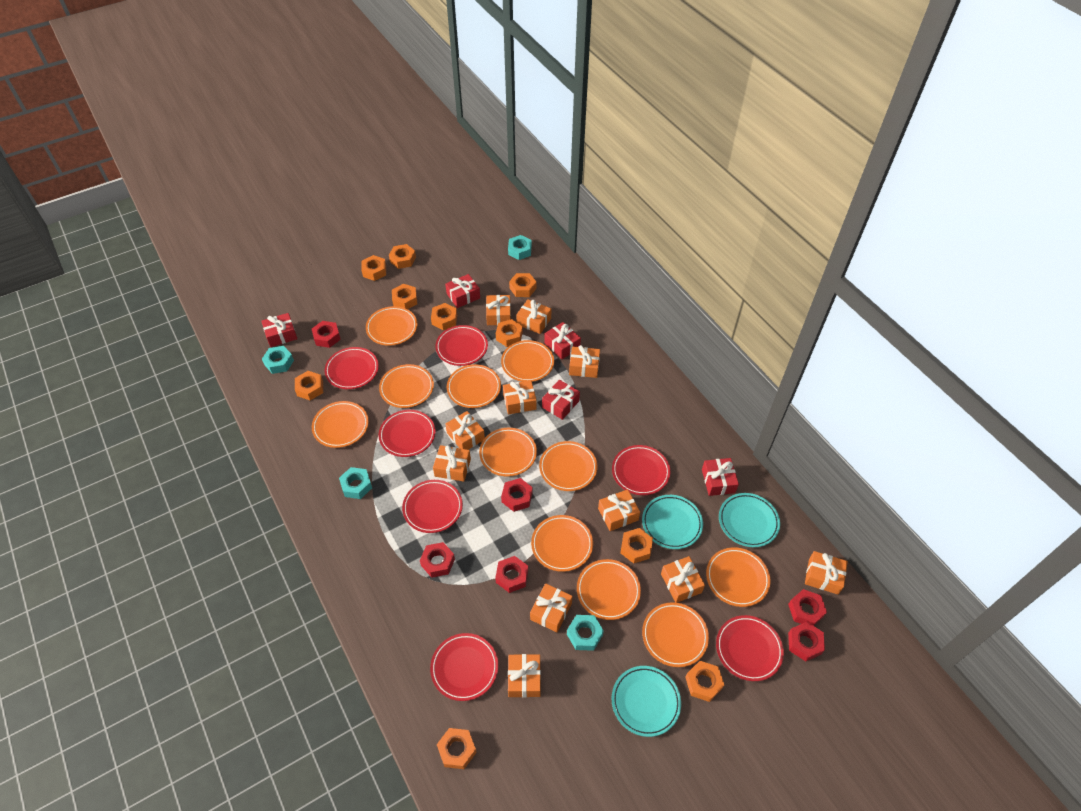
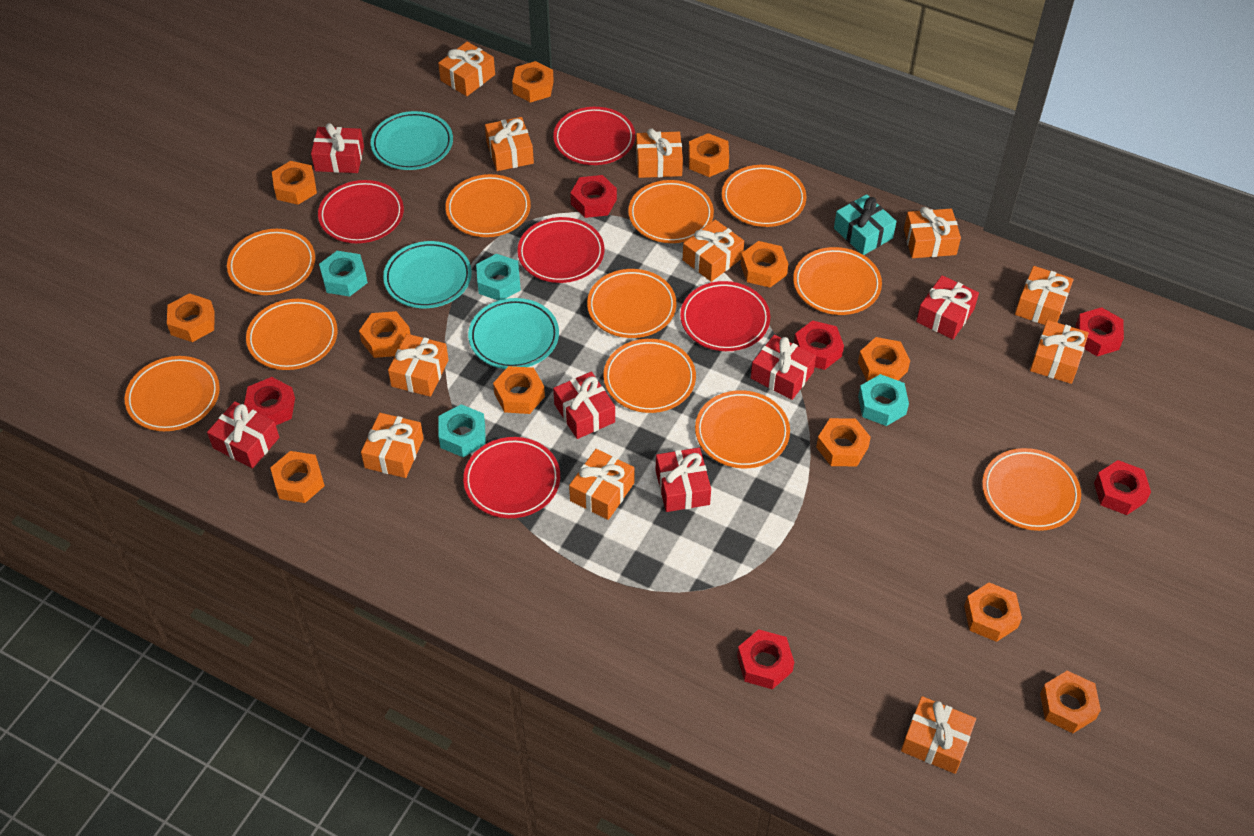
orange nut: [295,371,323,400] [361,255,386,281] [389,244,416,269] [392,284,417,309] [431,303,457,330] [437,728,477,769] [496,319,523,347] [509,273,537,297] [620,528,653,563] [685,661,724,702] = 10 -> [167,293,215,342] [270,451,325,503] [272,161,317,205] [359,311,411,358] [493,366,545,414] [512,61,554,103] [688,133,729,177] [741,241,788,287] [816,418,871,466] [858,337,910,381] [964,582,1022,642] [1040,671,1101,733] = 12
red gift: [261,313,297,347] [445,274,480,308] [542,380,580,420] [544,322,581,359] [702,458,739,496] = 5 -> [207,401,279,469] [311,123,364,173] [553,372,615,439] [656,448,711,512] [751,334,816,400] [916,275,979,339] = 6
red plate: [325,347,379,389] [379,410,436,457] [402,480,463,533] [430,633,498,701] [435,325,488,366] [612,445,671,495] [716,615,784,681] = 7 -> [318,180,404,243] [463,437,560,518] [517,217,604,283] [553,107,635,165] [680,281,770,351] = 5
turquoise gift: none = 0 -> [834,194,897,255] = 1

